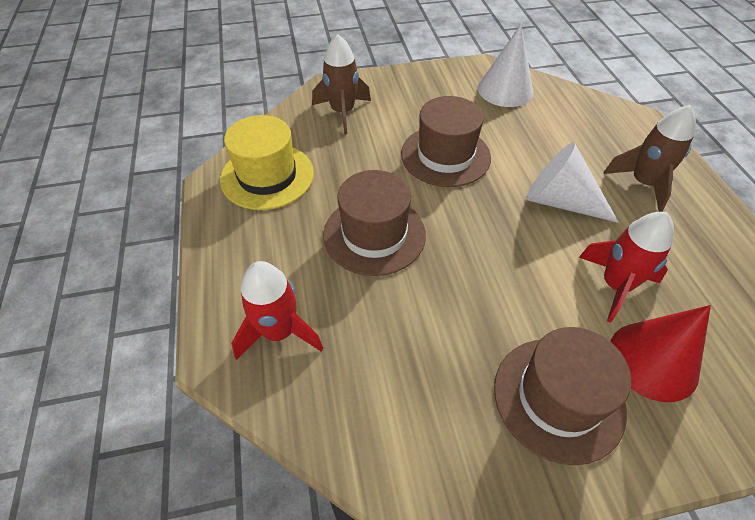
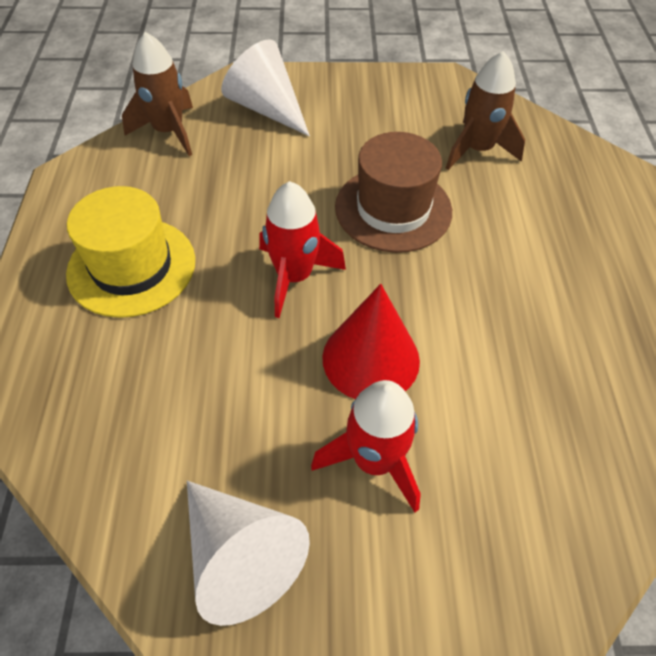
brown hat: [323,170,426,276] [401,96,491,187] [494,327,631,465] = 3 -> [335,132,452,253] = 1

